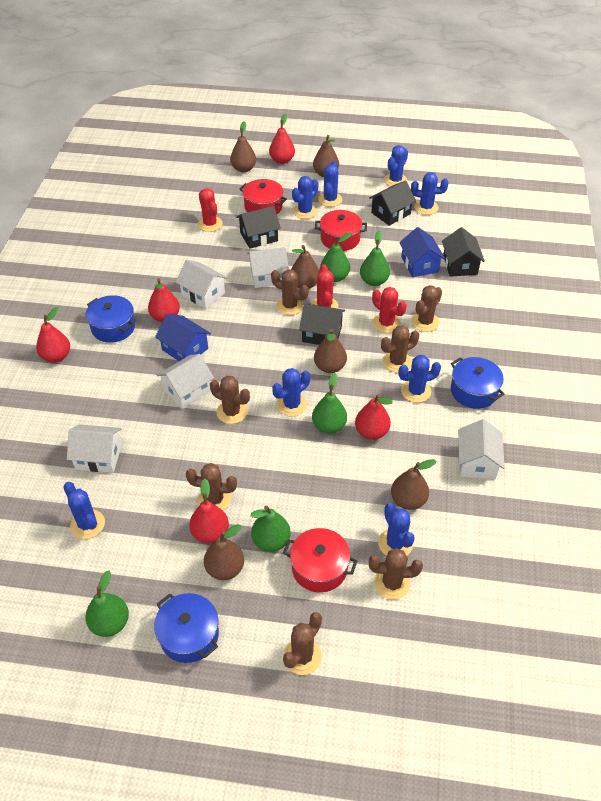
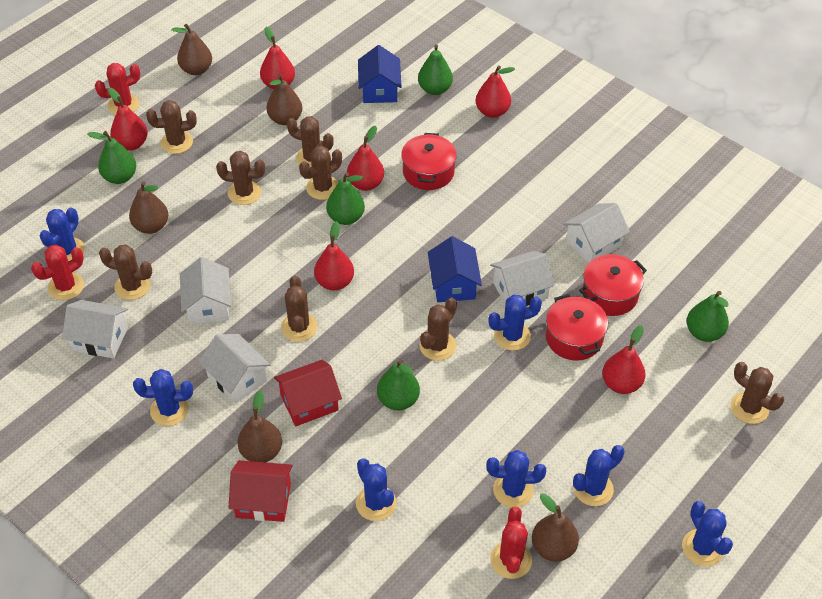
black house: [236,206,281,249] [299,304,345,345] [369,180,416,226] [442,227,485,277] = 4 -> none = 0
blue cactus: [63,482,105,539] [272,368,310,417] [292,176,318,219] [318,161,342,207] [378,503,415,556] [384,145,408,186] [398,355,441,403] [411,172,449,215] = 8 -> [39,207,85,261] [133,369,193,426] [356,458,396,521] [487,450,546,507] [488,295,542,351] [573,445,625,506] [682,501,733,566] = 7
blue pot: [86,295,135,343] [154,593,219,663] [451,357,505,409] = 3 -> none = 0
brown cactus: [186,463,237,511] [210,376,250,424] [271,269,309,315] [283,612,322,675] [369,548,423,600] [381,325,419,373] [411,285,442,332] = 7 -> [99,245,152,300] [146,100,197,154] [216,151,265,205] [281,276,318,342] [287,116,334,167] [299,146,342,200] [419,297,457,361] [731,362,784,424] = 8
brown pear: [204,524,244,580] [230,121,256,173] [291,245,319,289] [313,135,339,177] [314,329,347,373] [391,459,436,510] = 6 -> [129,181,168,234] [172,24,212,75] [237,390,282,462] [266,74,303,125] [532,493,579,562] = 5
red house: none = 0 -> [229,460,293,522] [274,360,342,426] = 2
red pear: [36,307,70,363] [148,278,180,322] [189,479,229,543] [269,113,295,164] [355,394,393,440] = 5 -> [108,88,148,151] [260,27,295,90] [314,221,354,290] [347,126,384,191] [476,65,515,118] [602,325,645,394] = 6

